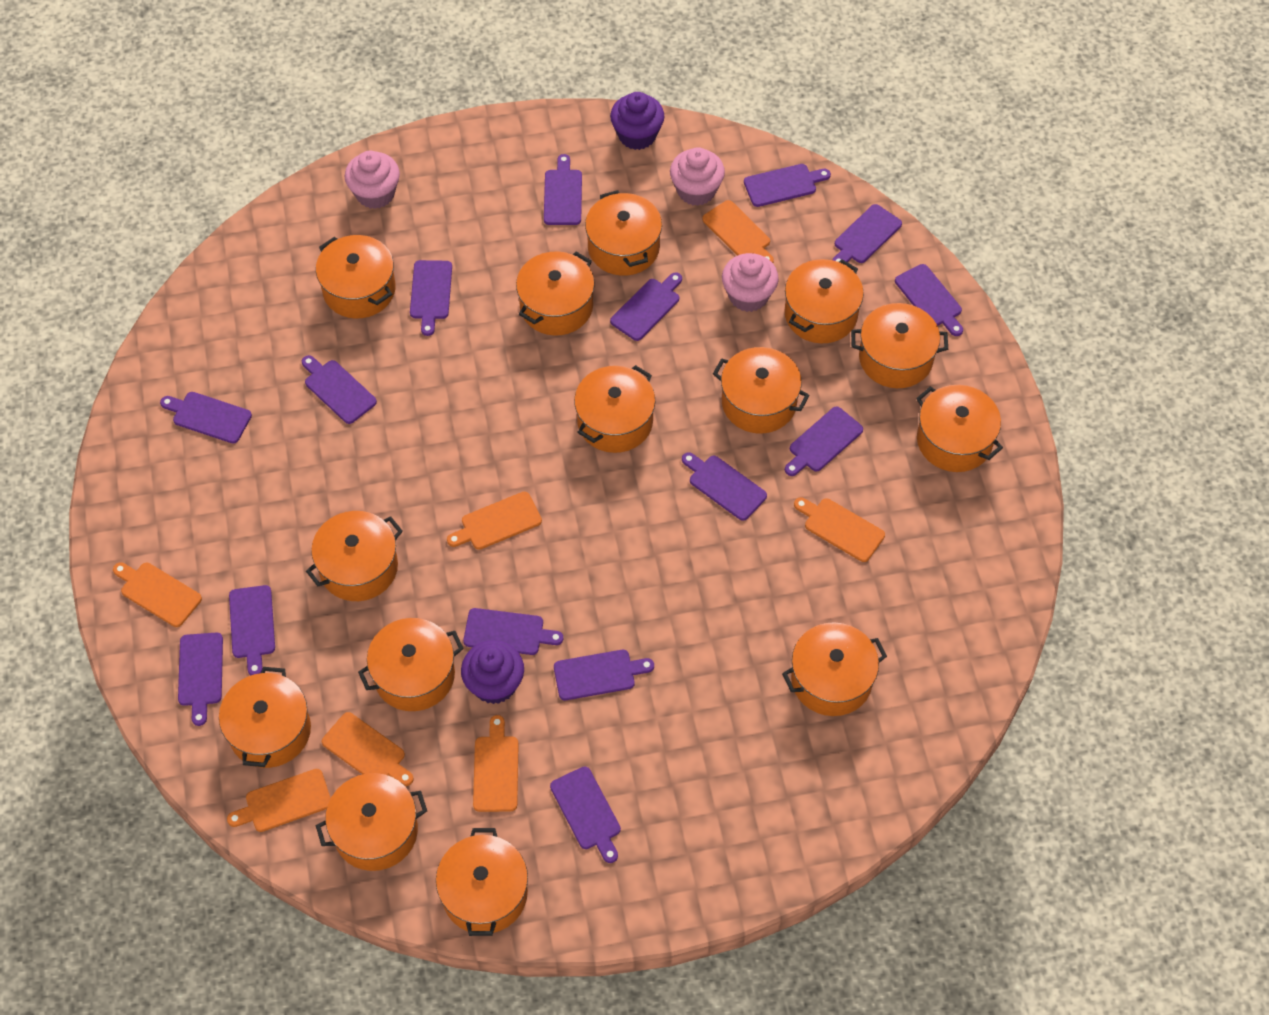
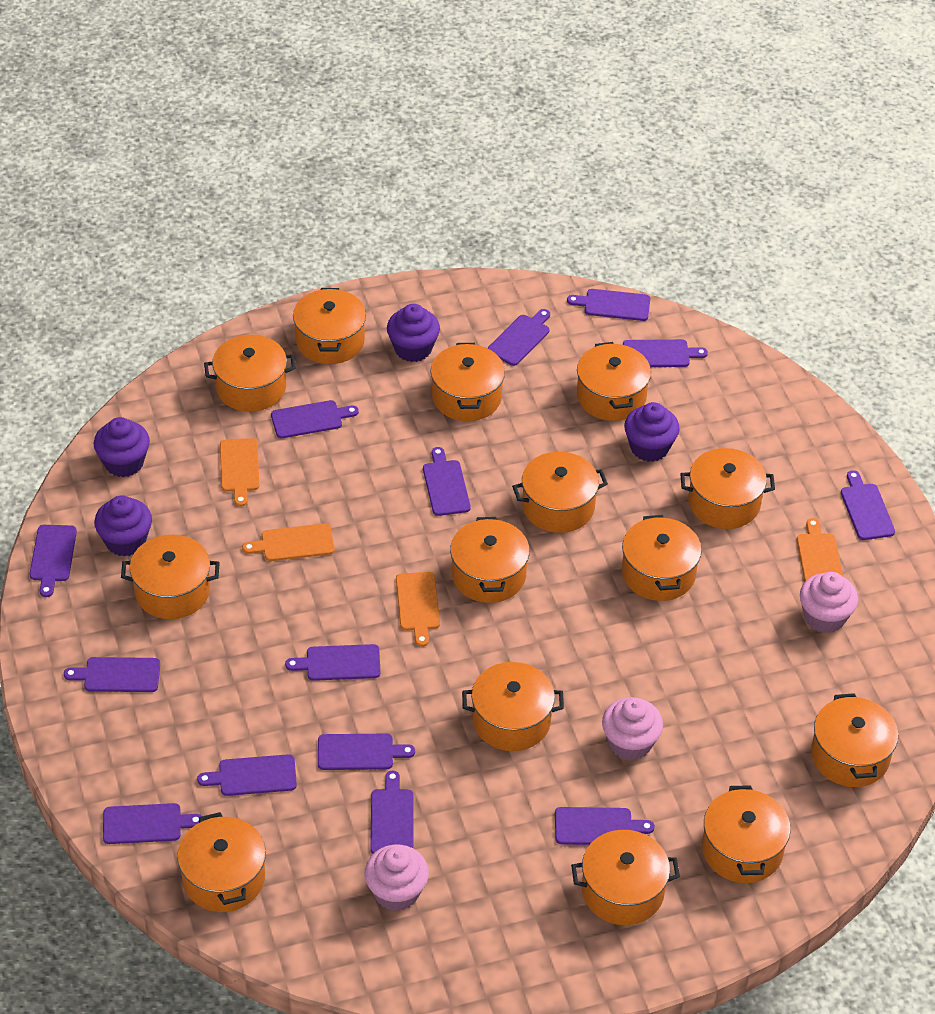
orange cutting board: [113,562,202,627] [227,769,331,832] [322,712,414,786] [447,492,542,550] [473,715,519,812] [702,200,774,263] [794,497,885,562] = 7 -> [220,438,259,506] [242,523,334,561] [396,572,440,647] [797,518,843,582] = 4
purple cupcake: [461,640,524,704] [610,92,664,150] = 2 -> [94,417,150,477] [94,495,152,557] [387,304,440,362] [624,402,680,462] = 4
purple cutting board: [160,392,252,443] [178,633,223,726] [229,585,275,676] [302,355,377,424] [410,260,452,336] [463,608,563,655] [544,154,582,225] [550,767,621,863] [554,650,654,700] [610,272,682,341] [682,452,767,521] [744,164,831,207] [785,406,863,476] [832,204,902,263] [895,264,963,336] = 15 -> [30,525,77,597] [64,657,160,692] [103,803,202,844] [197,754,297,796] [271,400,359,438] [285,644,381,681] [318,734,415,770] [370,770,414,854] [423,447,471,516] [488,309,550,366] [555,807,655,845] [567,289,650,321] [623,339,708,367] [841,470,895,540] = 14

